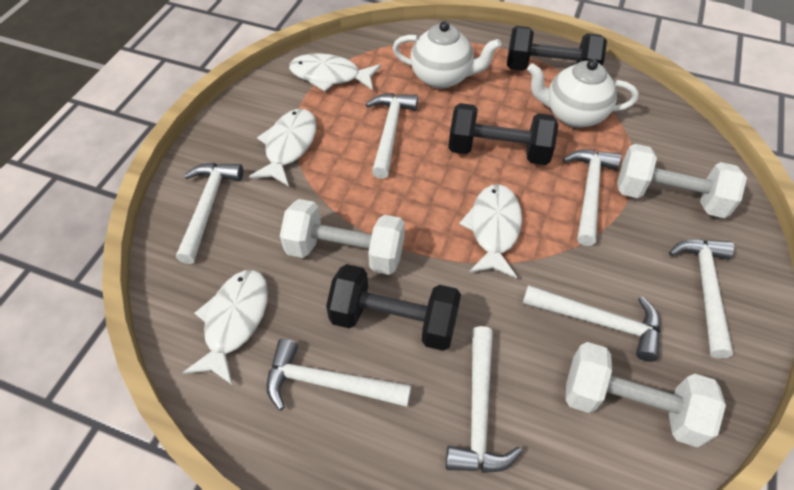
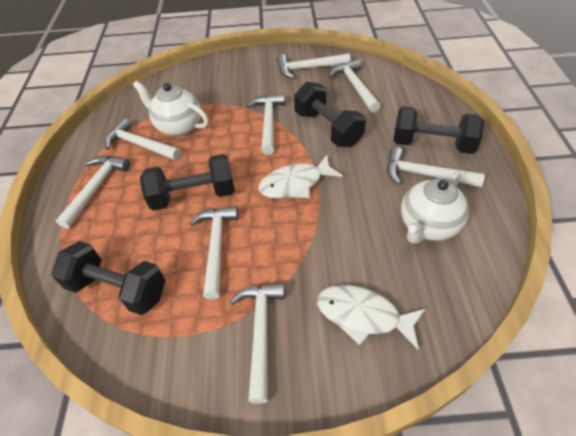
black dumbbell: [326,264,461,351] [448,103,558,165] [507,26,607,71] = 3 -> [52,241,166,315] [140,154,235,211] [294,82,366,147] [393,106,484,154] = 4
white dumbbell: [280,199,405,275] [565,342,726,447] [617,144,747,218] = 3 -> none = 0
white fish: [183,270,268,385] [249,109,317,186] [289,53,381,92] [459,184,522,278] = 4 -> [258,155,343,198] [317,285,425,349] = 2
white hammer: [176,163,243,264] [266,339,411,410] [366,93,418,179] [446,326,522,473] [523,285,661,362] [563,149,621,246] [669,239,734,359] = 7 -> [56,156,130,229] [104,118,181,160] [190,206,239,300] [230,283,285,404] [247,93,285,155] [277,53,351,79] [329,59,381,112] [387,147,485,187] = 8

